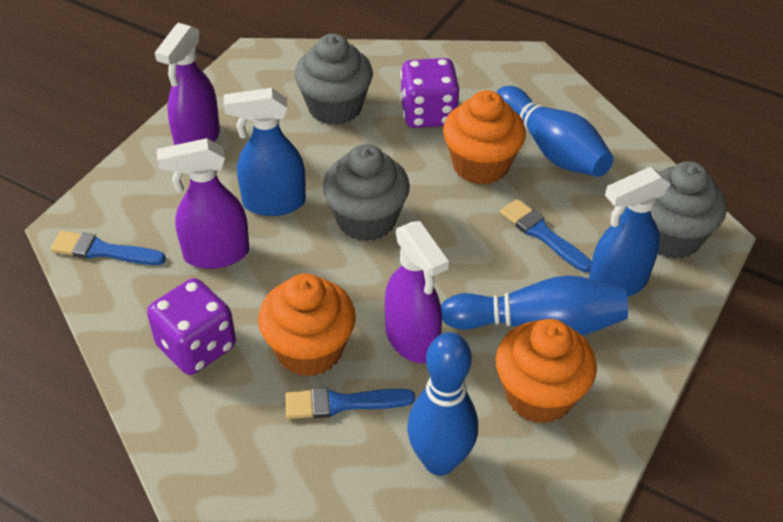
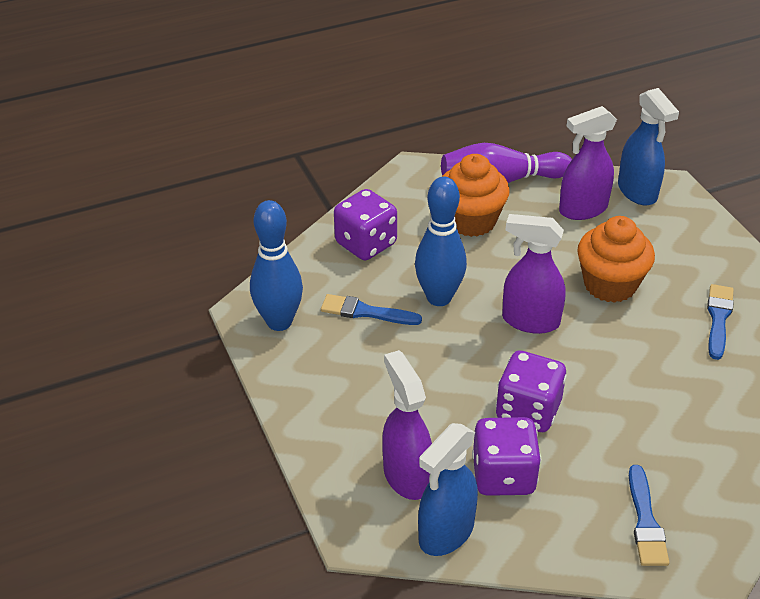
blue bowling pin: [407,332,478,476] [441,275,628,336] [496,86,614,177] = 3 -> [250,200,303,331] [415,177,467,306] = 2
grey cupcake: [295,34,373,125] [323,144,410,242] [650,161,727,259] = 3 -> none = 0
orange cupcake: [258,273,356,377] [443,90,526,185] [496,319,597,424] = 3 -> [442,154,510,237] [577,216,655,303] = 2
purple bowling pin: none = 0 -> [441,143,572,183] = 1
purple dice: [147,278,236,375] [400,58,459,128] = 2 -> [334,189,397,260] [472,417,541,496] [496,351,567,432] = 3

